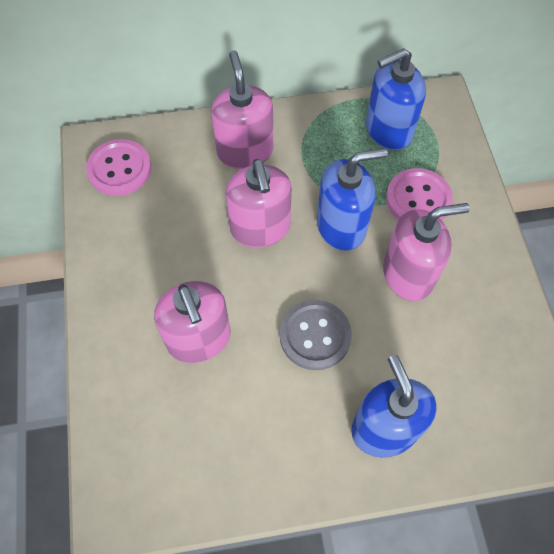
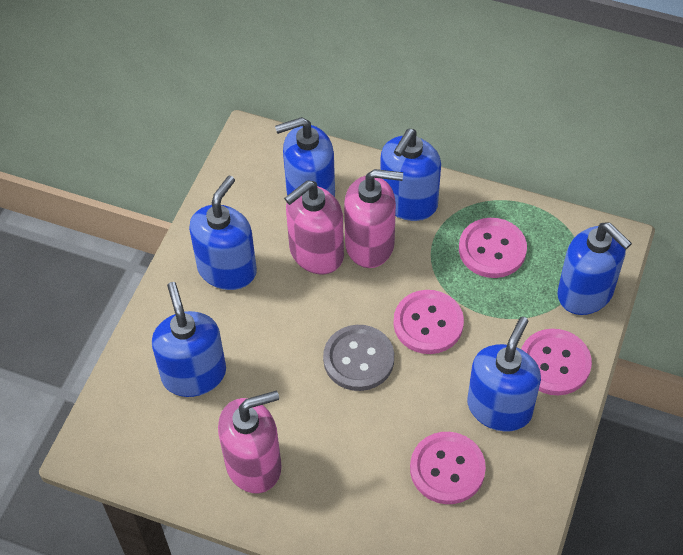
blue soap dispenser: [317,148,388,251] [351,355,436,457] [366,48,426,150] = 3 -> [152,282,226,397] [189,176,257,290] [275,117,335,197] [380,129,441,221] [467,317,541,432] [557,223,632,315] = 6
pink button: [86,139,151,196] [386,168,453,220] = 2 -> [394,290,464,354] [410,432,486,504] [459,218,527,278] [521,329,592,395] = 4
pink soap dispenser: [154,281,230,363] [211,51,273,169] [226,159,292,248] [383,203,470,301] = 4 -> [218,391,282,493] [284,180,344,274] [344,169,403,268] = 3

